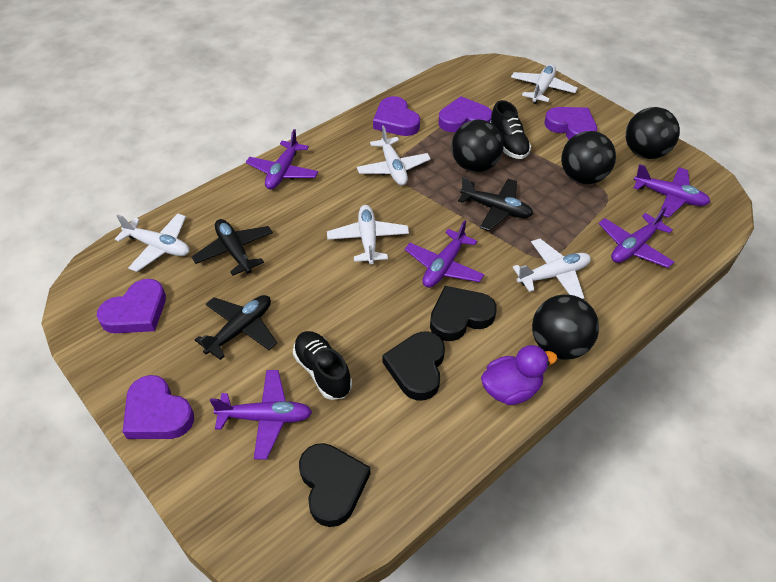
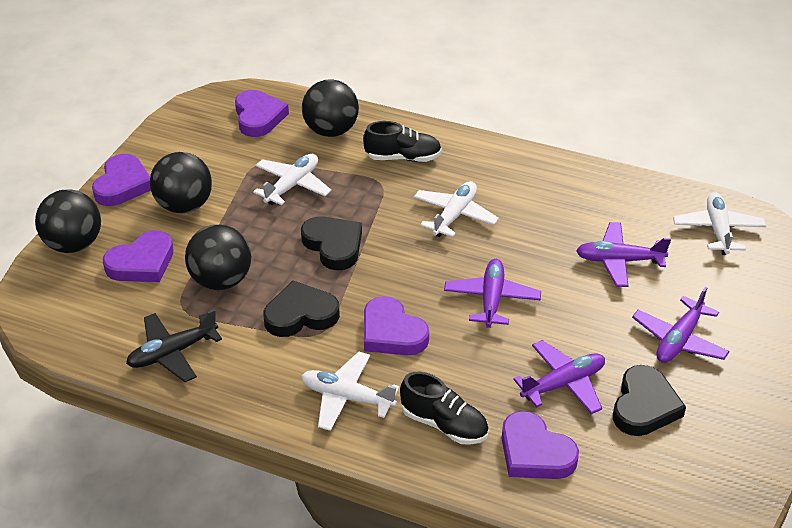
black plane: [192,219,273,276] [195,295,277,360] [458,177,533,231] = 3 -> [126,309,222,382] = 1
purple duck: [481,345,557,405] = 1 -> none = 0
purple plane: [210,370,312,459] [246,129,318,190] [405,220,484,288] [598,207,674,268] [633,164,710,218] = 5 -> [444,259,541,328] [513,340,605,414] [576,222,671,287] [632,287,730,363] = 4
white plane: [115,213,189,272] [327,205,409,264] [357,125,431,185] [511,64,577,104] [512,239,591,299] = 5 -> [253,154,332,205] [301,352,399,431] [414,181,499,237] [673,192,766,255] = 4

